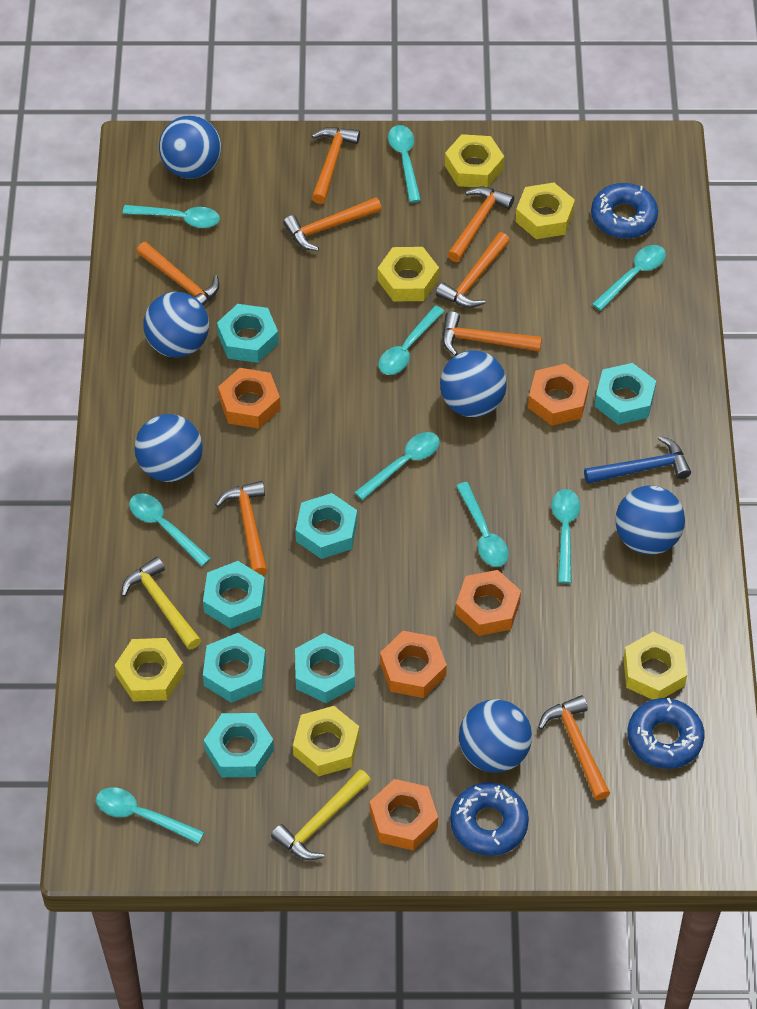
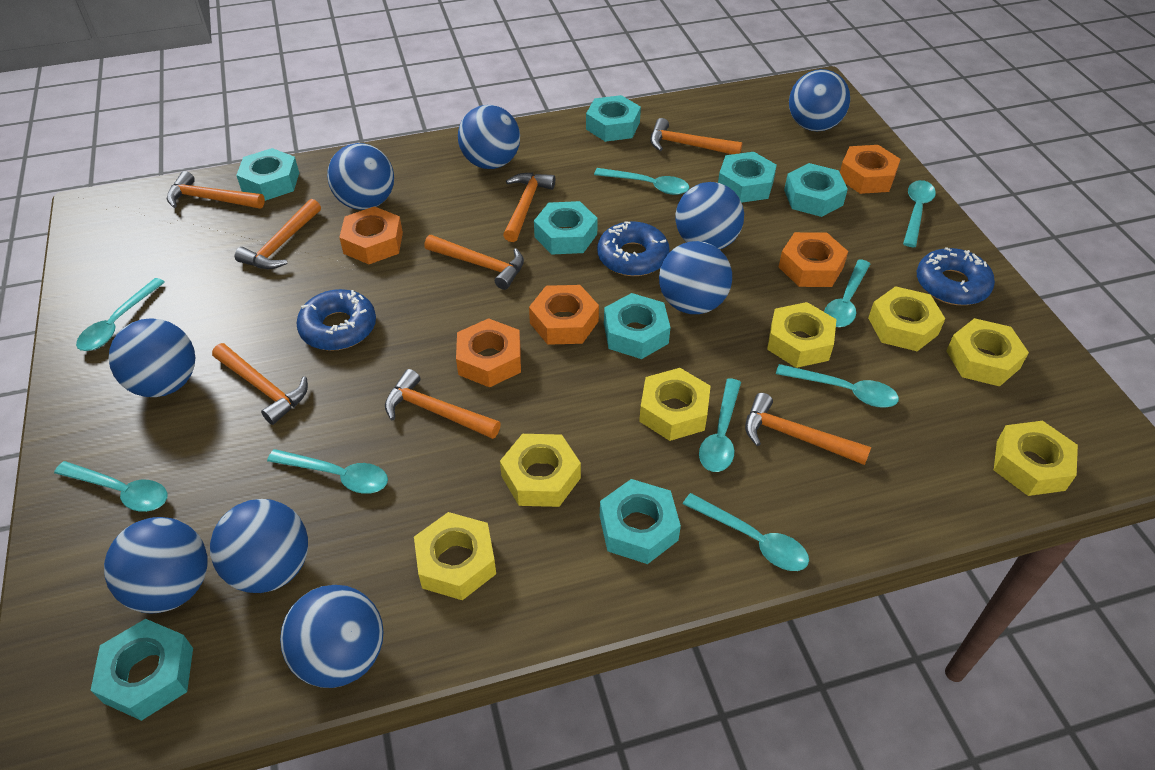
blue ball: [135,414,203,482] [143,292,209,358] [159,116,221,179] [440,350,507,417] [459,699,532,773] [616,486,685,555] = 6 -> [104,517,208,613] [109,318,195,397] [210,499,308,593] [280,585,384,688] [327,143,394,210] [458,105,520,169] [659,241,732,314] [675,182,744,250] [789,69,850,131] = 9
blue hammer: [584,436,691,484] = 1 -> none = 0
turquoise nut: [203,561,265,629] [203,633,266,703] [204,713,274,777] [217,304,279,363] [295,633,355,703] [296,493,357,559] [595,363,656,425] = 7 -> [90,619,193,721] [236,148,299,201] [534,201,598,254] [586,95,641,142] [600,479,681,564] [604,293,671,359] [718,152,777,203] [784,163,848,217] = 8
yellow hammer: [121,557,201,650] [271,769,371,860] = 2 -> none = 0
yellow nut: [115,638,184,702] [293,706,359,776] [378,247,439,302] [445,134,504,187] [515,183,575,239] [623,632,687,700] = 6 -> [414,512,496,600] [500,434,581,507] [639,368,711,441] [767,302,837,368] [868,286,945,351] [946,318,1029,387] [994,421,1078,496] = 7

